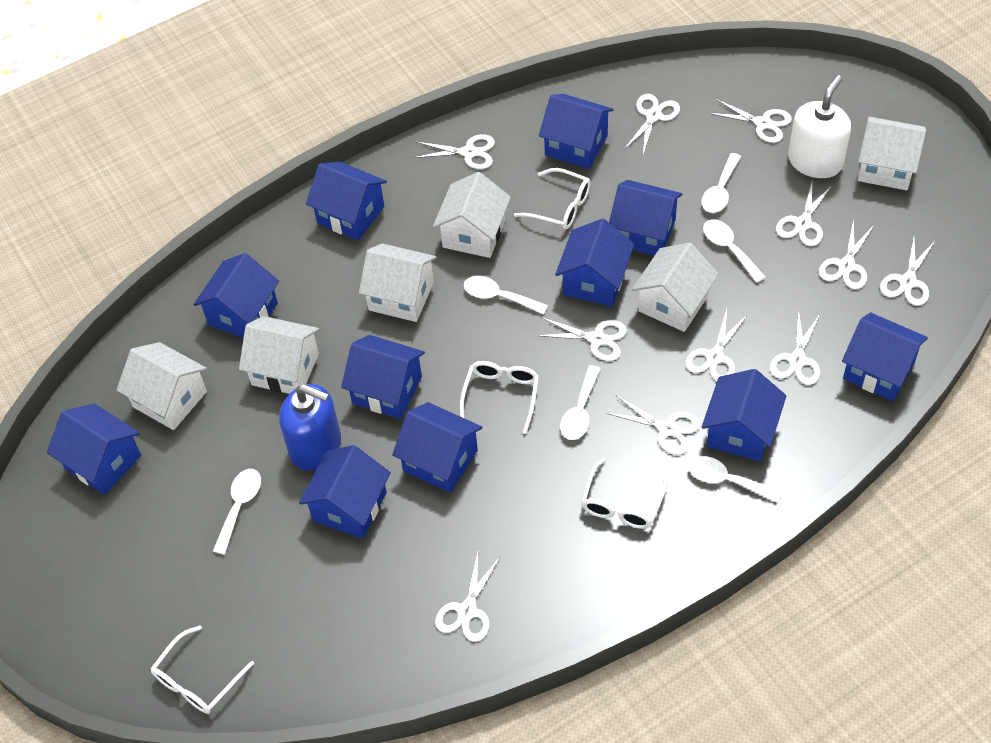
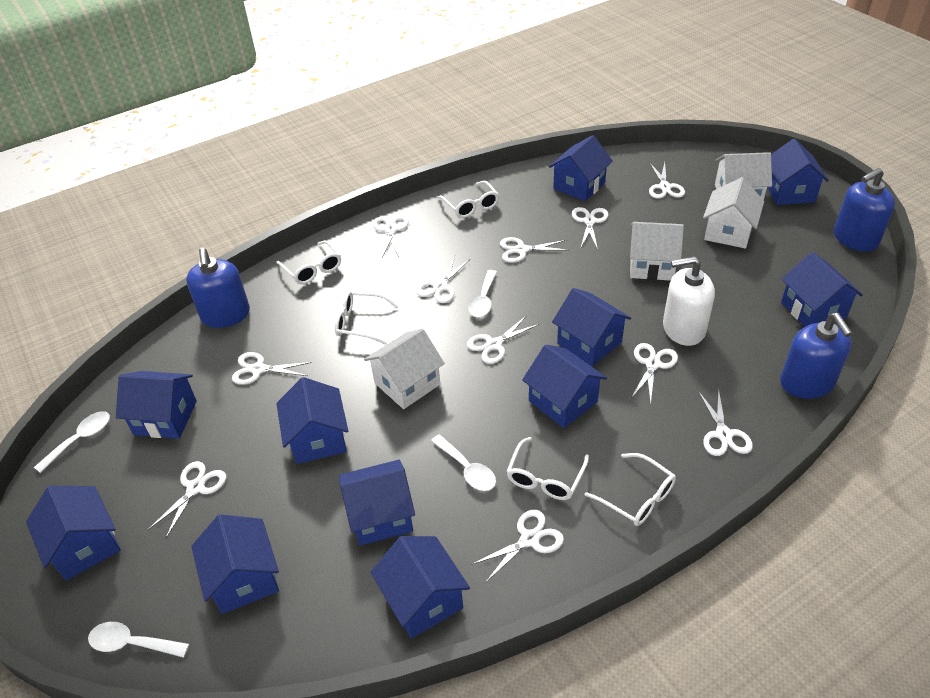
blue soap dispenser: [279,384,341,471] = 1 -> [186,248,250,328] [780,313,852,399] [834,168,895,252] = 3
white glasses: [150,625,254,714] [460,361,539,434] [514,168,591,230] [581,458,668,529] = 4 -> [276,240,341,284] [335,291,399,345] [437,181,499,218] [506,437,589,500] [584,453,676,526] = 5
white house: [117,342,207,430] [239,316,319,394] [359,243,437,322] [433,172,511,258] [632,242,718,332] [858,117,926,190] = 6 -> [364,328,445,409] [630,222,684,281] [703,177,764,249] [715,152,772,200] = 4
white spoon: [213,469,261,554] [464,276,548,315] [560,365,600,440] [688,456,782,503] [702,153,741,213] [703,219,765,283] = 6 -> [34,411,110,473] [88,622,189,658] [431,435,496,491] [468,270,497,317] = 4

